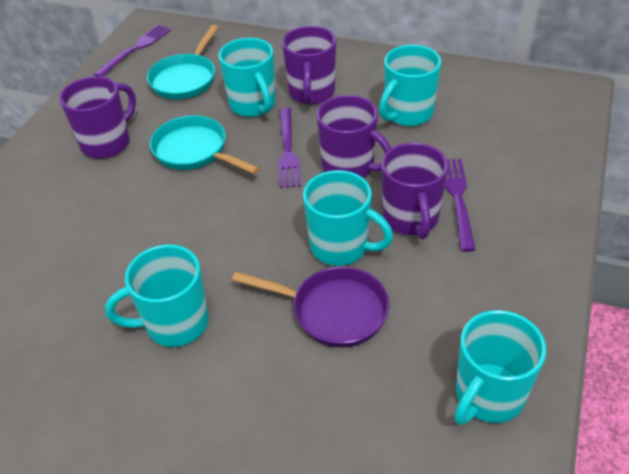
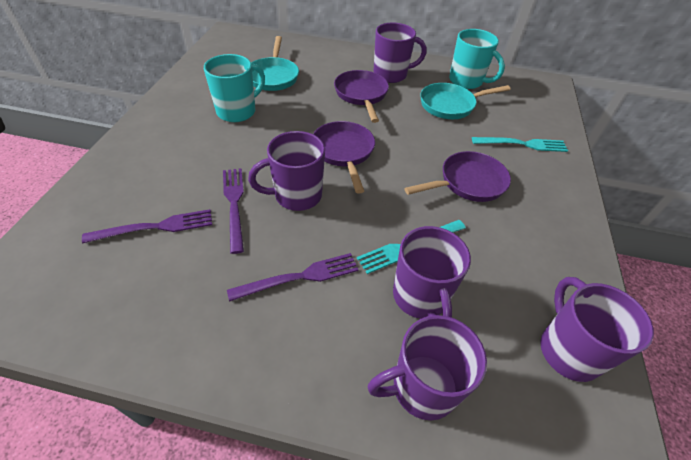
purple mug: [59,76,136,159] [282,26,336,105] [317,95,391,178] [381,142,448,239] = 4 -> [248,131,325,211] [367,315,487,420] [373,23,427,83] [393,226,471,319] [540,277,654,382] = 5
purple pan: [232,267,389,347] = 1 -> [313,121,375,194] [334,70,389,123] [404,151,511,202] = 3
turquoise fork: none = 0 -> [357,220,466,274] [472,137,568,152] = 2
turquoise mug: [105,245,209,347] [218,38,276,117] [303,170,393,266] [379,45,441,126] [455,310,547,425] = 5 -> [204,54,265,122] [449,29,505,89] = 2

